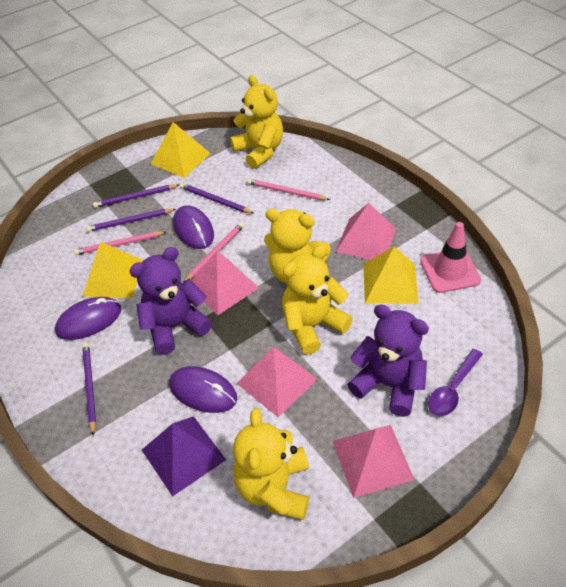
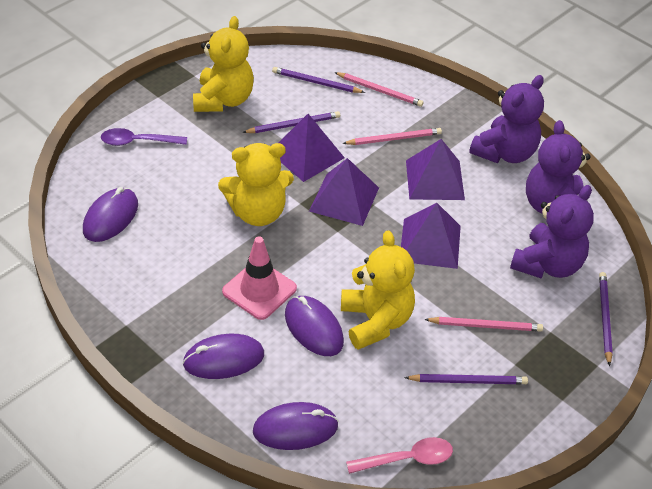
pink pyramid: [192,251,259,315] [237,347,318,417] [333,425,415,498] [336,203,396,260] = 4 -> none = 0
pink spoon: none = 0 -> [346,437,453,474] = 1
purple mouse: [55,297,121,340] [169,366,237,413] [173,205,214,249] = 3 -> [83,187,138,242] [183,334,264,379] [253,402,339,450] [285,296,344,356] = 4
purple pyramid: [142,416,226,497] = 1 -> [279,114,345,182] [309,158,379,226] [401,203,461,269] [406,139,465,200] = 4
purple teddy bear: [129,247,212,355] [347,304,429,417] = 2 -> [469,75,544,163] [510,185,594,279] [526,120,591,214] = 3
yellow pyramid: [83,242,144,298] [151,122,211,178] [363,246,419,304] = 3 -> none = 0
yellow teddy bear: [230,75,283,169] [233,408,309,520] [264,208,331,283] [282,245,353,355] = 4 -> [193,16,254,112] [218,143,294,226] [341,230,415,350] = 3

